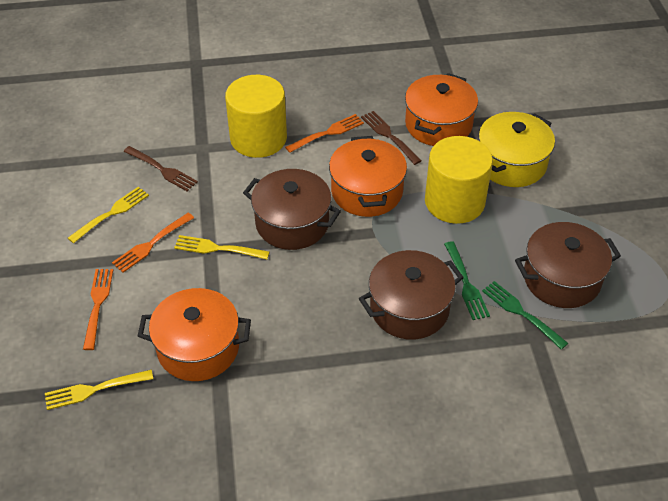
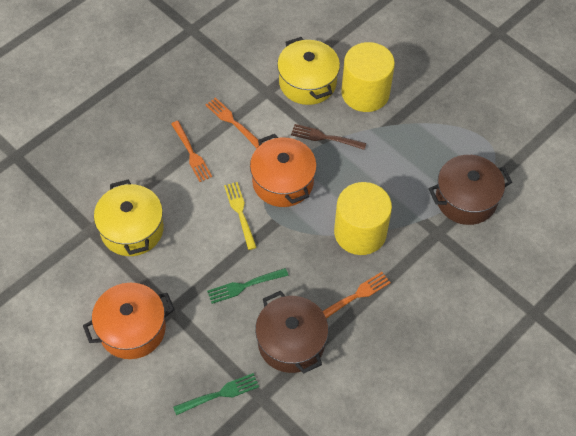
brown fork: [124,146,198,191] [361,111,422,165] = 2 -> [291,124,366,150] = 1
brown pot: [243,169,341,250] [359,250,464,340] [515,222,621,308] = 3 -> [255,291,328,373] [429,155,512,225] = 2
orange pot: [138,288,251,381] [329,136,407,217] [405,73,478,146] = 3 -> [83,283,175,359] [250,134,317,207] = 2
yellow fork: [45,370,153,410] [68,187,149,243] [174,235,270,259] = 3 -> [224,182,257,250] = 1
yellow pot: [478,112,555,187] = 1 -> [94,180,164,256] [277,37,340,105] = 2

